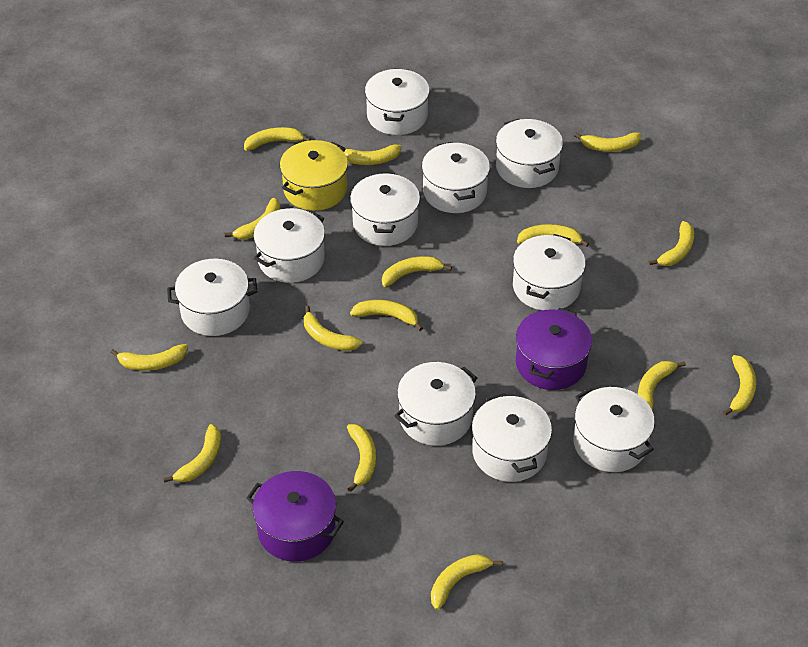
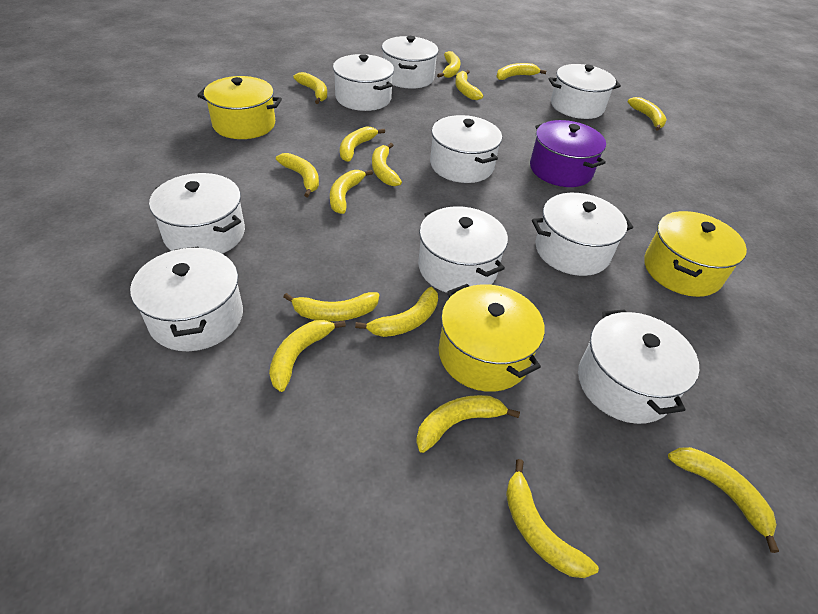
purple pot: [246,471,344,562] [516,308,592,390] = 2 -> [530,120,606,187] = 1
white pot: [167,259,258,336] [253,208,325,283] [350,173,420,246] [365,69,430,135] [395,362,477,446] [422,142,490,213] [472,393,552,482] [496,119,563,188] [513,234,586,310] [573,387,655,472] = 10 -> [130,247,243,351] [149,173,245,254] [333,54,394,111] [382,36,439,89] [418,206,508,293] [430,115,502,183] [532,193,633,276] [549,64,621,119] [578,309,699,424] = 9
yellow pot: [280,140,348,211] = 1 -> [197,76,282,139] [439,284,545,392] [644,211,747,297] = 3

